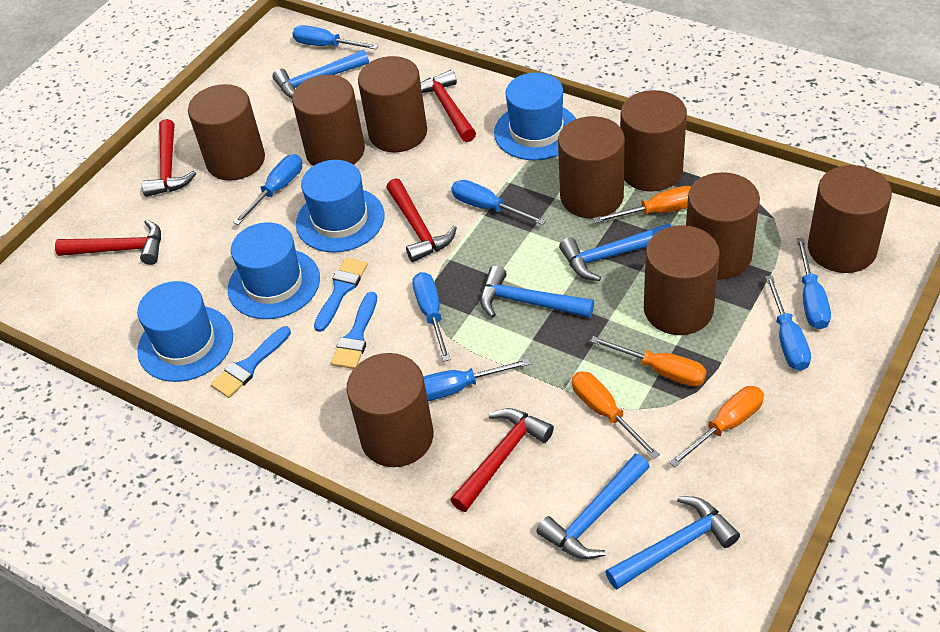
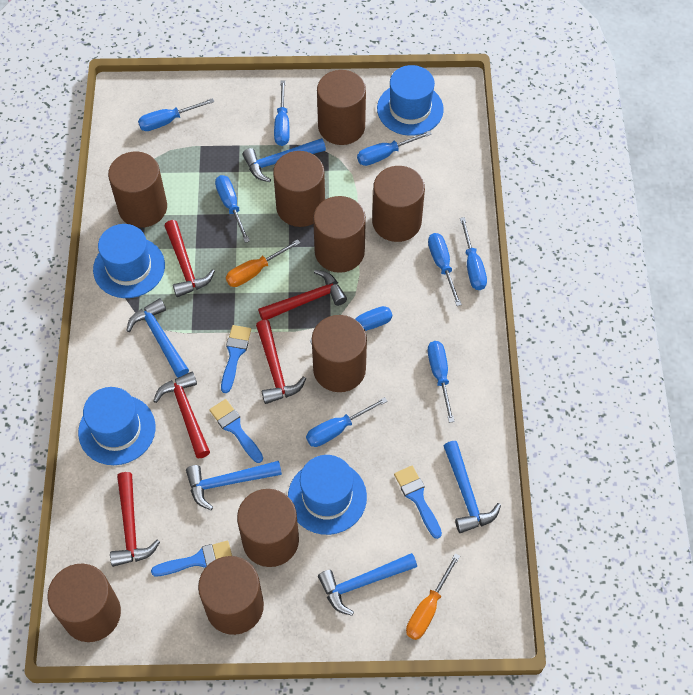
blue brush: [211,326,291,398] [314,258,368,332] [331,292,377,369] = 3 -> [151,541,232,576] [209,399,263,463] [221,325,251,393] [394,466,442,539] = 4
blue screwdriver: [233,154,302,225] [292,25,378,49] [412,272,450,362] [423,359,530,401] [451,180,546,225] [765,275,811,371] [796,238,831,329] = 7 -> [138,98,214,131] [215,175,250,243] [274,81,290,146] [306,397,388,447] [310,306,392,345] [357,131,432,166] [428,233,462,306] [428,341,455,423] [460,217,487,290] = 9
orange screwdriver: [572,371,660,459] [590,336,707,387] [593,186,691,223] [669,386,764,467] = 4 -> [226,239,300,287] [406,553,460,640] = 2

